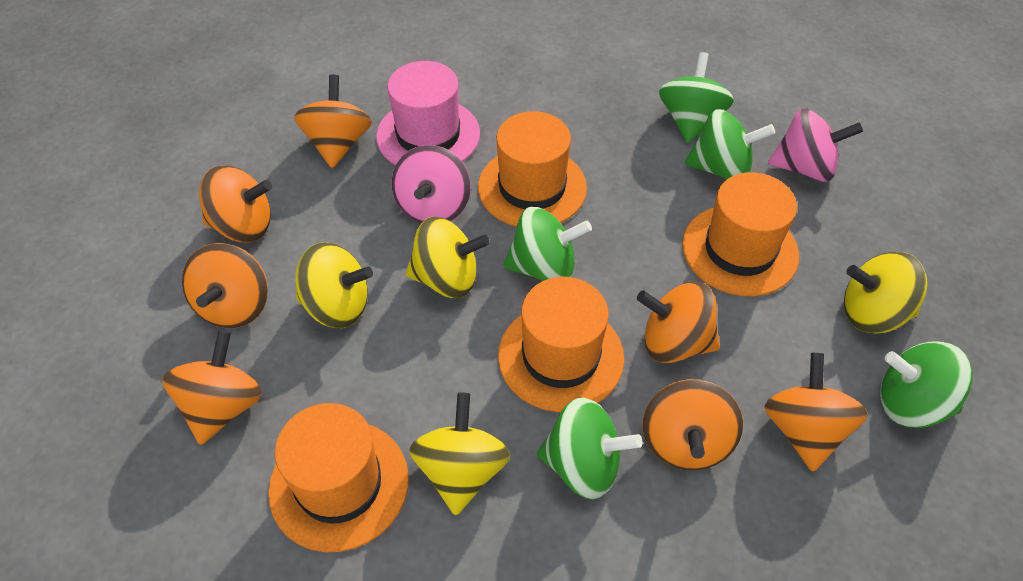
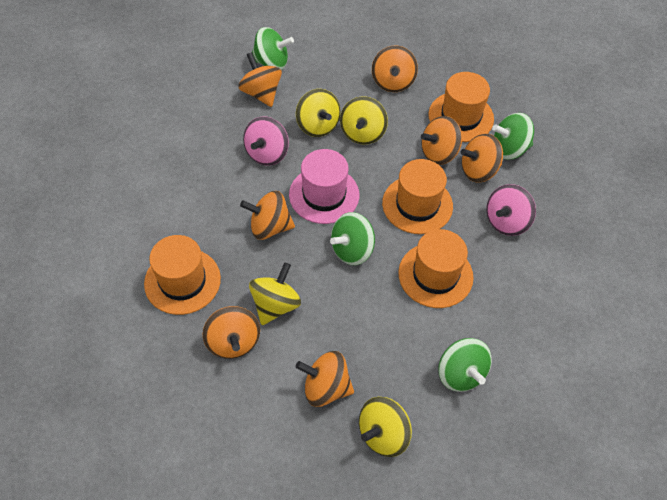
green spinning top: [504,207,592,281] [537,397,643,499] [659,52,734,143] [685,109,775,180] [880,342,973,428] = 5 -> [252,27,294,70] [330,212,375,265] [438,338,492,392] [492,113,534,160] = 4

